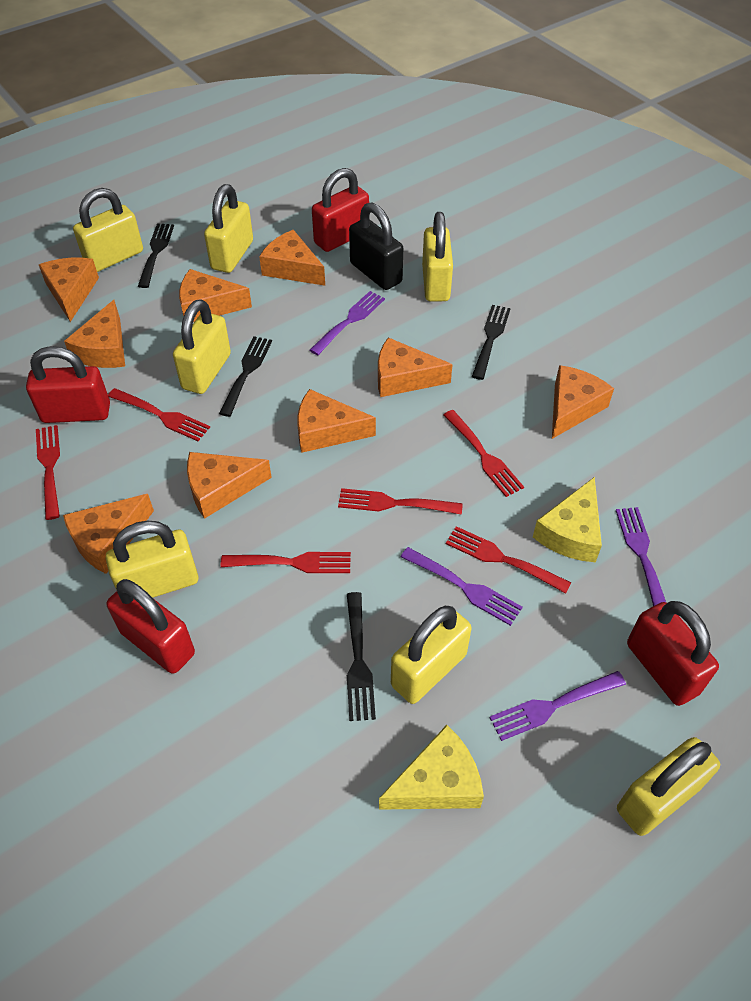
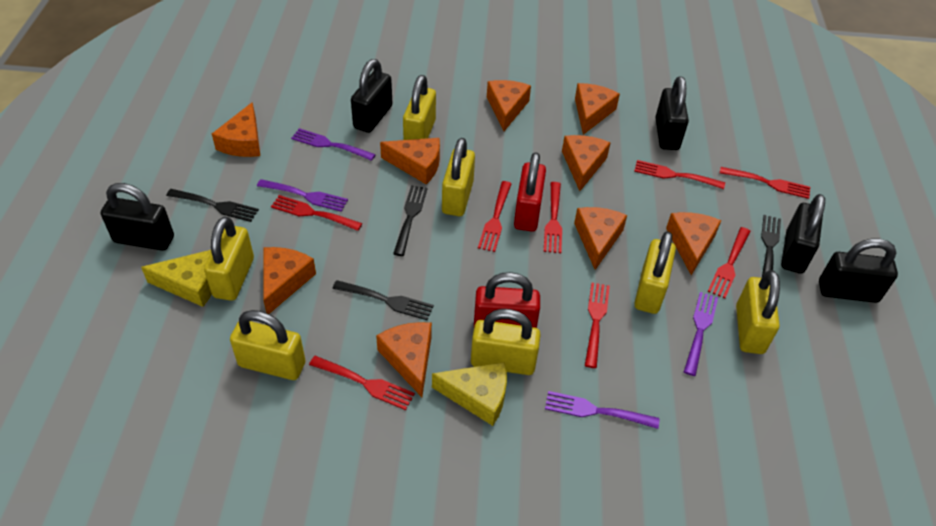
black padlock: [349,202,403,290] = 1 -> [101,183,174,251] [351,59,392,133] [655,76,689,150] [781,194,825,274] [819,239,898,303] = 5
red fork: [36,425,60,520] [108,388,210,441] [221,552,351,573] [338,488,463,515] [443,410,524,497] [446,526,571,594] = 6 -> [271,195,362,231] [309,356,415,410] [478,181,512,252] [544,182,562,253] [585,283,610,368] [634,160,725,189] [708,227,751,298] [720,167,810,199] = 8
red padlock: [26,346,110,423] [107,579,195,674] [312,168,369,252] [627,601,719,706] = 4 -> [474,272,540,328] [514,152,546,232] = 2

